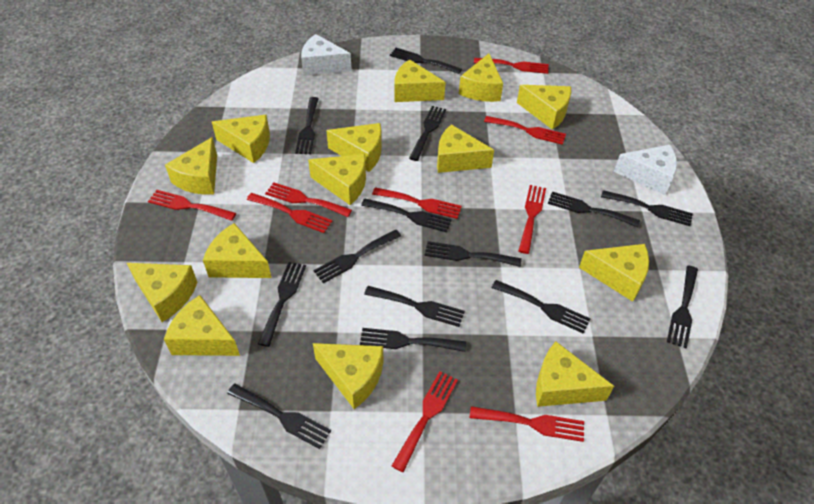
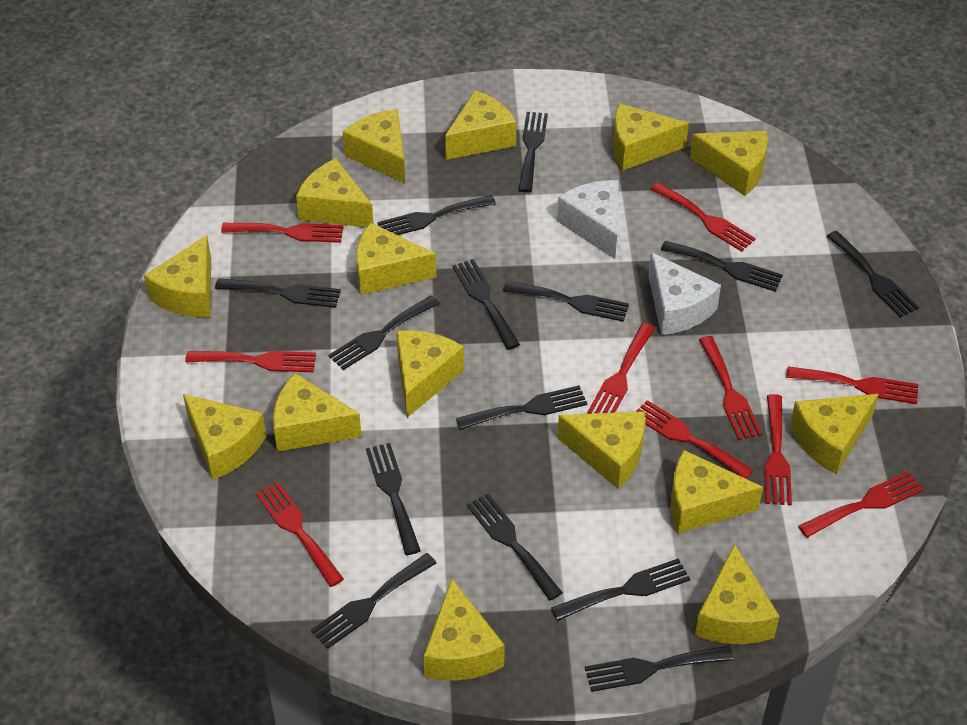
red fork: [148,190,236,221] [247,193,332,233] [265,182,352,217] [372,187,462,219] [392,371,458,472] [470,406,584,442] [474,58,549,74] [484,116,566,145] [519,185,546,254] = 9 -> [185,351,316,372] [221,223,344,243] [256,482,344,587] [587,323,655,414] [636,400,754,479] [650,182,756,252] [699,336,762,440] [764,394,792,505] [786,366,918,404] [798,471,924,538] = 10
yellow cheese: [127,263,197,322] [164,295,240,356] [165,137,217,195] [203,223,271,278] [212,115,270,163] [308,154,366,205] [313,343,383,409] [326,123,382,172] [394,59,446,102] [437,124,494,173] [459,53,503,102] [517,85,571,130] [536,341,614,407] [579,244,649,302] = 14 -> [144,235,211,317] [183,394,266,480] [273,373,362,452] [296,159,373,228] [343,109,405,183] [356,223,436,295] [396,330,464,418] [423,578,505,681] [445,90,517,160] [558,411,645,489] [613,103,689,170] [671,450,763,533] [690,131,768,196] [695,544,780,644] [790,394,879,474] = 15

